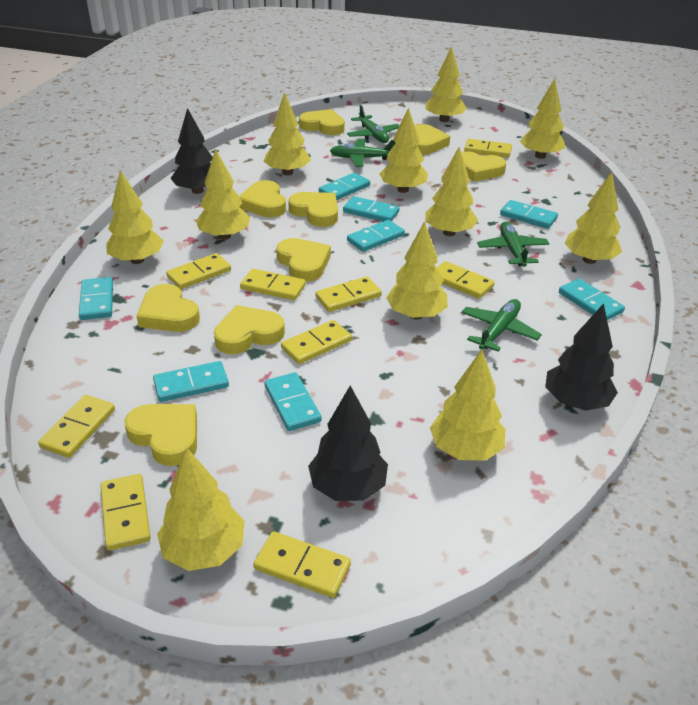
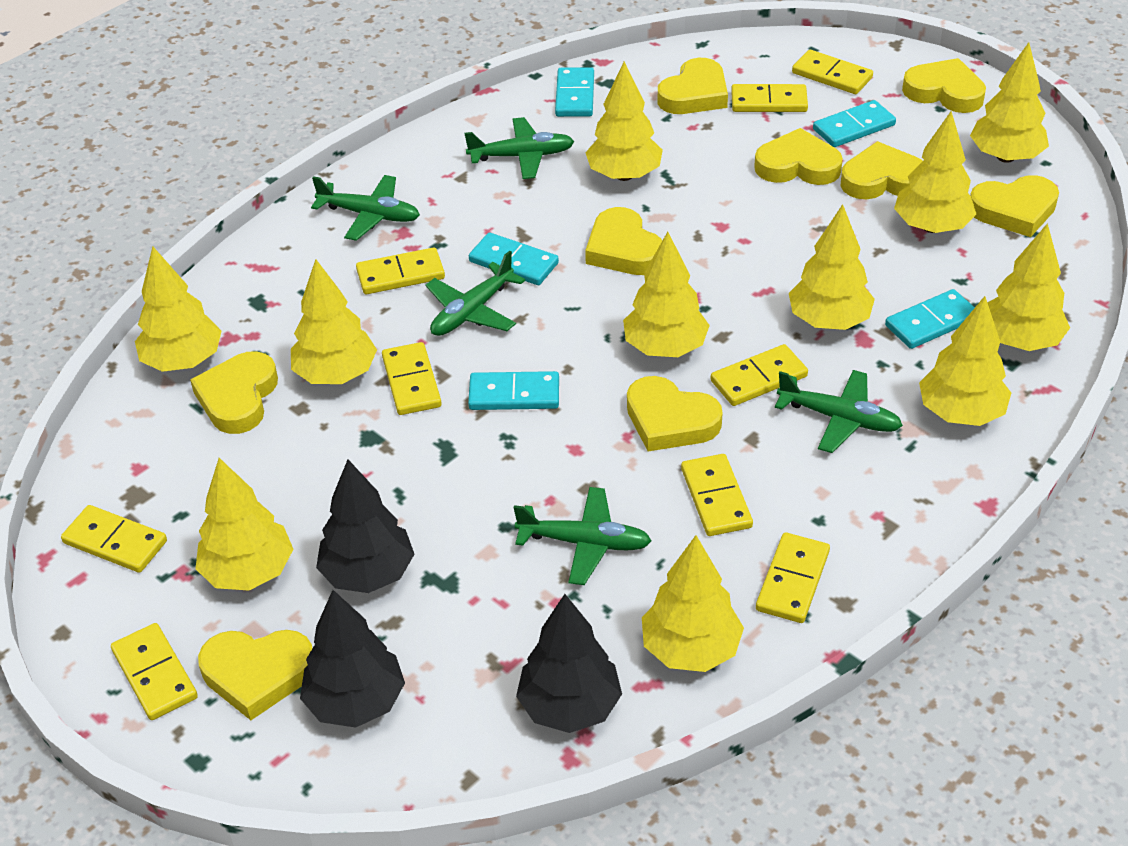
green plane: [330,139,395,167] [347,105,400,143] [461,299,542,352] [477,222,549,267] = 4 -> [311,175,420,241] [426,251,525,336] [464,117,574,179] [514,487,651,585] [775,370,903,453] = 5
turquoise domino: [79,277,113,320] [153,361,229,402] [264,372,322,431] [319,173,370,200] [343,196,400,221] [347,220,405,252] [500,200,558,229] [559,278,625,320] = 8 -> [468,371,559,410] [469,232,559,285] [555,67,594,117] [813,100,896,147] [885,289,975,349] = 5

